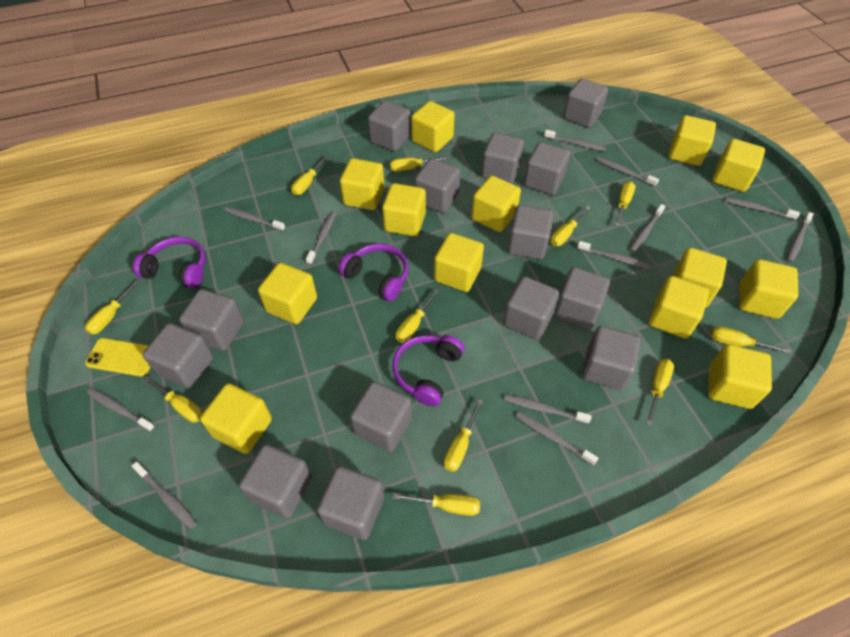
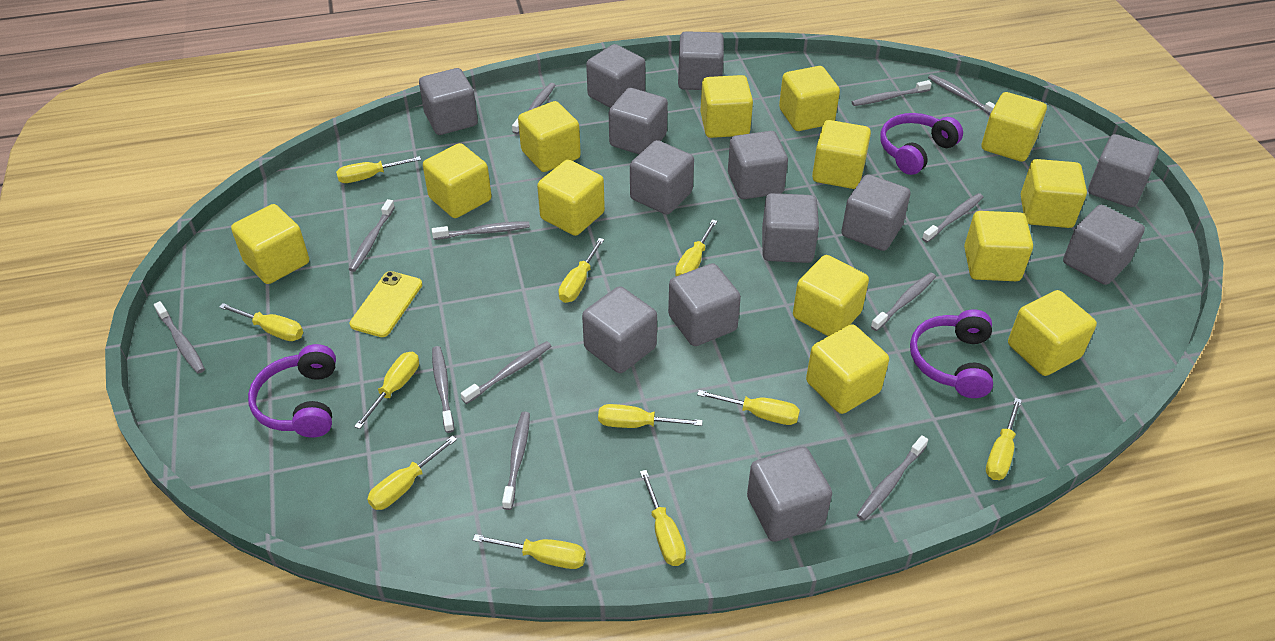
grey cube: [143,323,213,388] [179,289,244,351] [239,444,312,518] [317,466,384,540] [350,381,412,452] [368,101,411,151] [415,158,460,213] [481,133,524,184] [503,277,559,340] [507,205,553,260] [524,142,570,195] [554,267,610,329] [563,78,608,128] [582,326,640,390] = 14 -> [419,68,478,135] [582,286,657,373] [586,44,645,108] [609,88,668,154] [630,140,694,215] [668,263,741,346] [678,31,724,90] [728,131,788,199] [747,447,832,542] [762,193,819,263] [841,174,910,251] [1063,205,1145,285] [1088,134,1159,207] = 13

